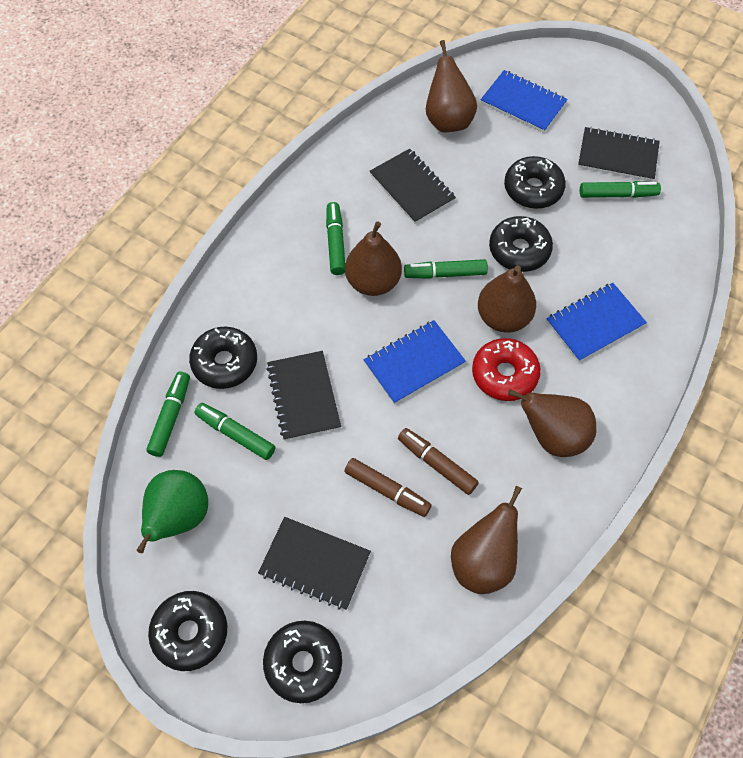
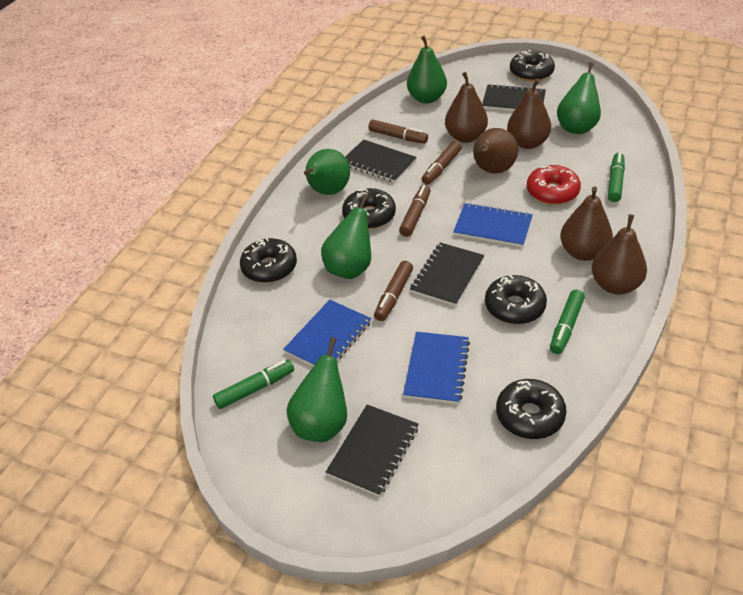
brown marker: [344,458,432,517] [398,428,479,495] = 2 -> [368,119,428,144] [374,261,413,321] [399,185,431,237] [422,141,462,185] = 4
green marker: [146,371,190,457] [194,403,275,460] [326,202,345,275] [404,259,488,279] [580,181,661,198] = 5 -> [213,359,294,409] [550,290,585,354] [608,152,625,202] = 3
green pear: [137,470,208,553] = 1 -> [286,337,347,442] [304,149,350,195] [321,194,371,279] [407,36,447,104] [557,62,601,134] = 5

